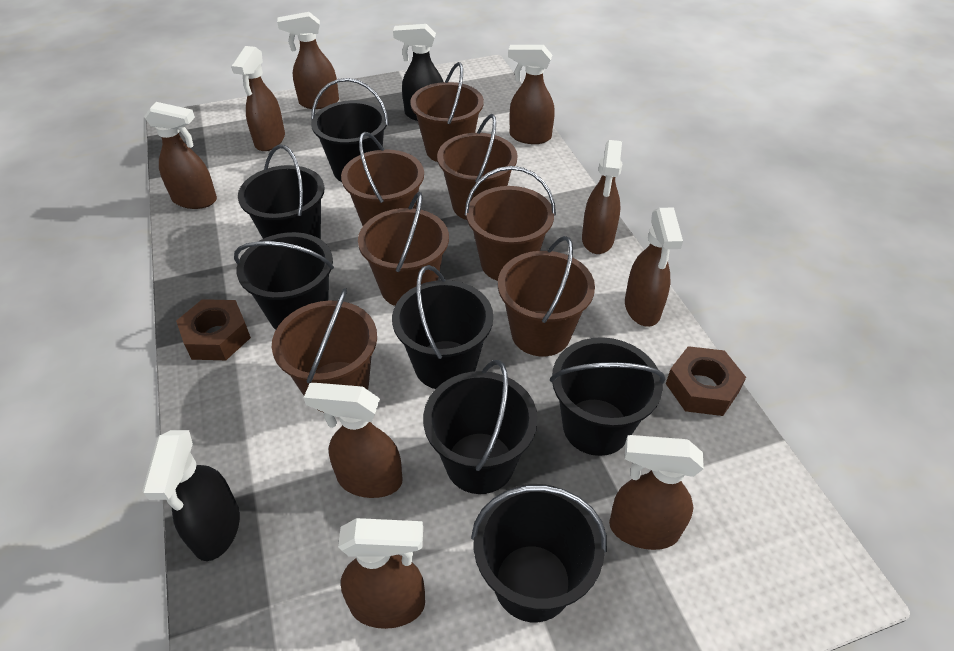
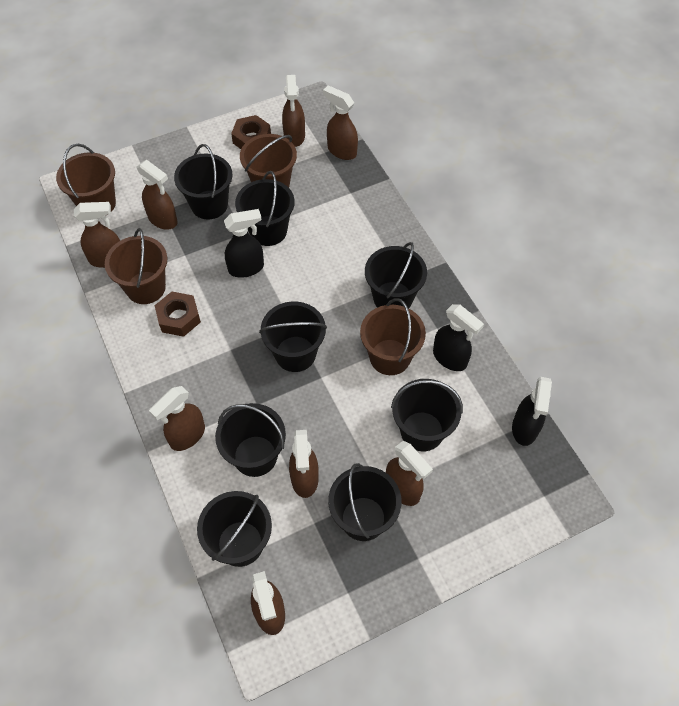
black bucket: [234,232,334,330] [238,144,325,239] [311,78,389,182] [392,265,493,389] [423,360,538,494] [471,484,607,622] [550,337,666,456] = 7 -> [174,144,232,220] [197,491,272,567] [215,403,286,477] [235,171,295,246] [259,301,327,372] [328,463,402,541] [365,242,427,308] [391,379,463,451] = 8
black spray bottle: [142,430,240,561] [393,24,443,121] = 2 -> [224,209,264,278] [433,304,484,371] [512,377,552,446] = 3
brown bucket: [272,288,377,412] [341,132,424,226] [358,192,449,306] [410,62,484,162] [437,114,518,220] [465,166,556,281] [498,236,595,356] = 7 -> [56,144,116,216] [105,228,167,304] [240,134,297,188] [360,298,426,375] = 4
brown spray bottle: [144,102,217,209] [231,46,285,151] [277,12,339,109] [304,383,403,498] [338,518,425,629] [508,45,555,144] [582,140,622,254] [609,435,704,550] [625,207,683,327] = 9 -> [74,202,120,268] [137,160,177,230] [149,386,205,451] [251,571,285,635] [282,75,305,147] [289,430,319,498] [323,85,358,160] [386,441,433,506] = 8

